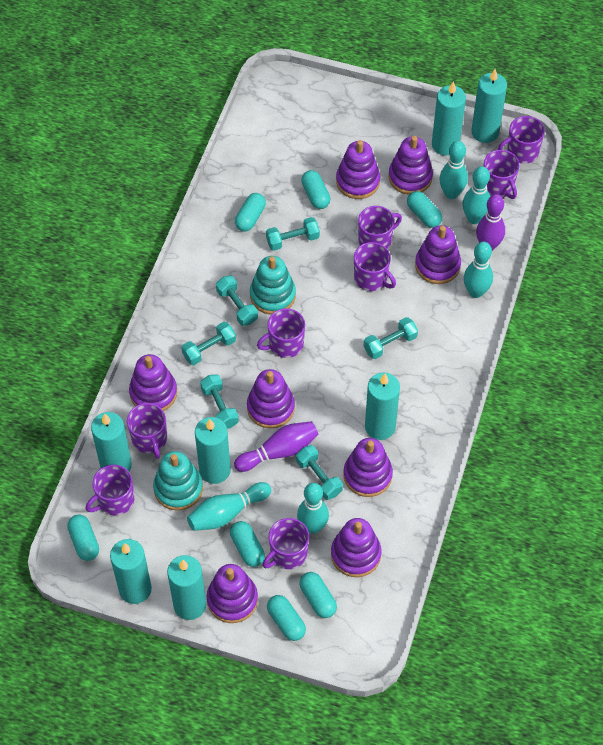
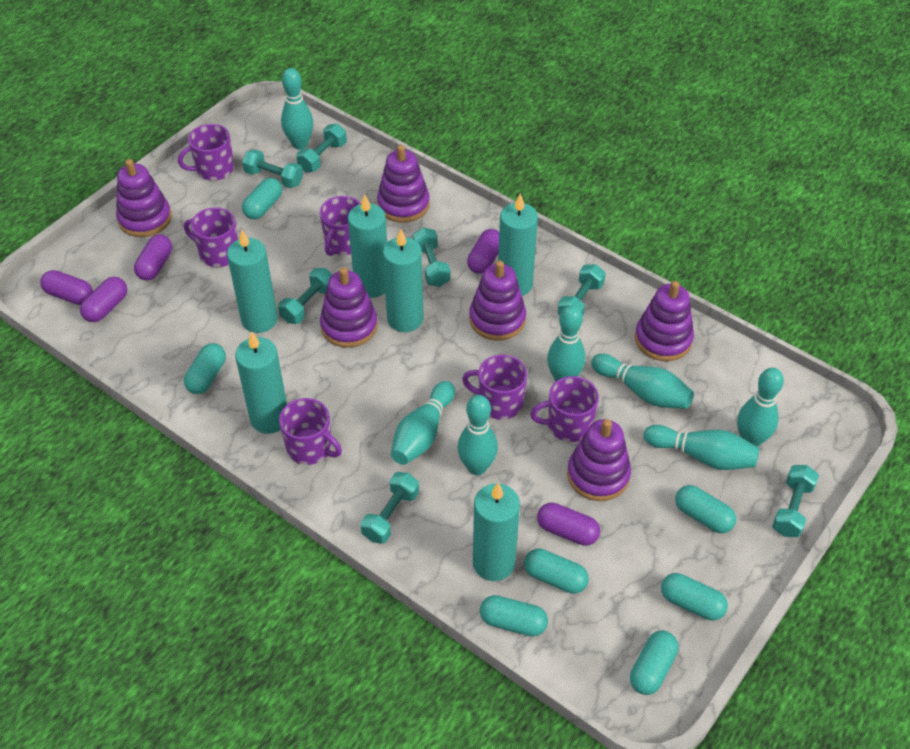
purple bowling pin: [234,421,318,472] [476,194,505,251] = 2 -> none = 0
purple capsule: none = 0 -> [40,270,93,305] [80,277,127,322] [134,234,172,280] [467,229,499,274] [537,502,600,546] = 5
purple mug: [86,465,134,515] [127,403,167,459] [257,308,305,358] [262,518,309,569] [354,242,396,291] [358,206,402,249] [483,150,519,199] [498,116,545,164] = 8 -> [178,124,234,181] [184,207,238,267] [279,398,342,465] [320,196,361,256] [462,355,527,420] [530,376,599,442] = 6
purple stacking toy: [129,354,177,411] [207,564,258,623] [247,369,295,429] [331,518,382,577] [336,140,380,199] [344,438,393,497] [388,136,433,195] [415,225,461,284] = 8 -> [116,159,172,237] [320,267,378,348] [377,145,430,223] [469,260,526,341] [567,419,631,501] [635,281,694,361] = 6
turquoise bowling pin: [187,482,271,531] [297,483,329,534] [439,141,468,199] [462,166,490,224] [464,242,493,298] = 5 -> [281,68,313,150] [391,381,455,465] [458,395,498,475] [547,305,585,382] [591,354,694,409] [644,425,760,470] [737,368,784,447] = 7
turquoise candle: [91,412,132,471] [110,539,152,604] [167,555,206,620] [195,417,231,484] [365,372,400,440] [432,81,466,155] [471,69,507,143] = 7 -> [227,230,278,333] [235,331,287,434] [348,195,387,298] [383,229,424,332] [473,483,520,581] [498,193,538,296] = 6
turquoise dumbbell: [181,322,236,365] [200,375,239,429] [216,275,258,326] [266,217,320,251] [296,445,343,500] [364,317,418,359] = 6 -> [242,149,303,188] [278,268,332,324] [296,124,347,172] [360,472,419,544] [413,227,450,287] [558,264,606,315] [772,465,819,537] = 7
turquoise stacking toy: [153,451,203,511] [250,256,296,315] = 2 -> none = 0

